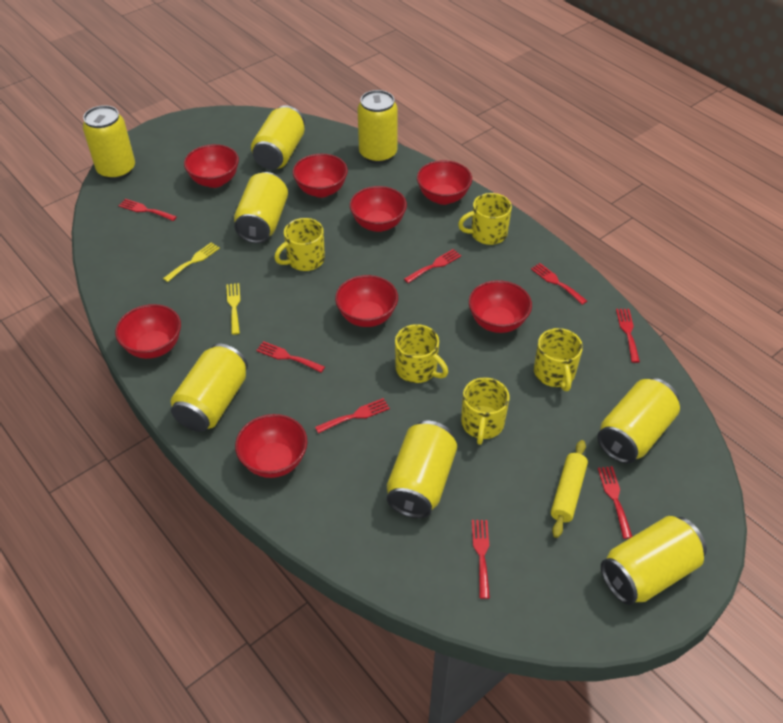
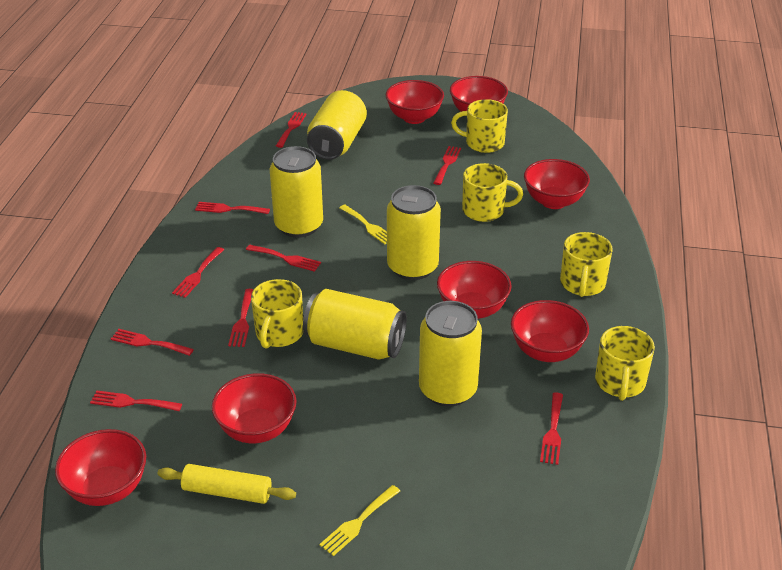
red bowl: [115,304,181,359] [184,144,239,188] [235,414,307,478] [293,154,348,198] [335,275,398,327] [350,186,407,232] [417,160,472,205] [469,280,532,333] = 8 -> [55,429,146,506] [212,373,297,443] [385,80,444,124] [437,261,512,319] [450,76,508,112] [511,300,589,362] [524,159,590,209] = 7
red fork: [119,199,177,221] [256,341,325,373] [315,398,390,433] [404,249,461,283] [472,520,490,599] [531,263,587,305] [598,466,632,539] [616,309,640,363] = 8 -> [90,391,182,411] [111,329,194,356] [172,247,224,298] [195,202,270,214] [228,289,254,347] [246,245,321,272] [276,112,307,148] [433,146,461,185] [540,392,563,465] = 9
yellow can: [83,105,135,180] [171,344,248,432] [234,172,288,243] [251,105,305,170] [358,90,398,163] [387,421,457,518] [597,378,680,464] [601,516,707,605] = 8 -> [270,146,323,238] [303,289,407,360] [307,90,367,160] [387,185,441,280] [419,301,482,407] = 5

